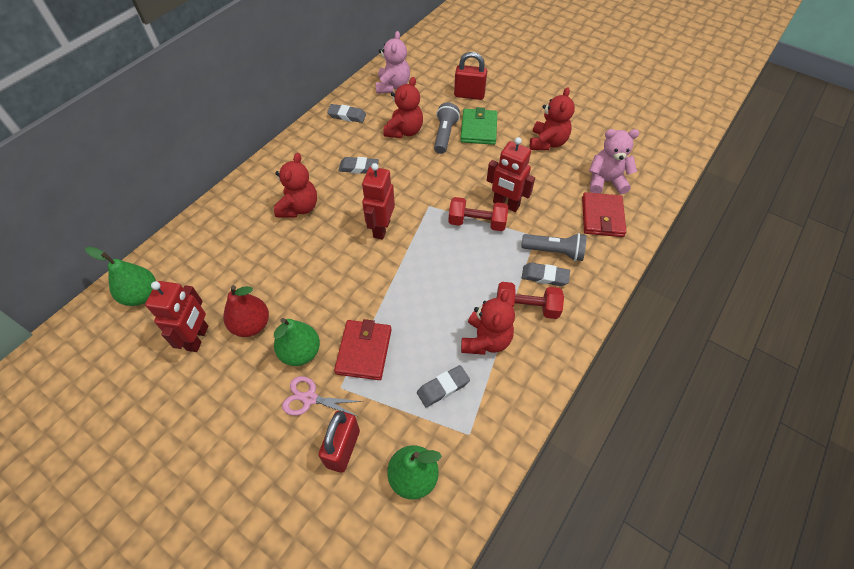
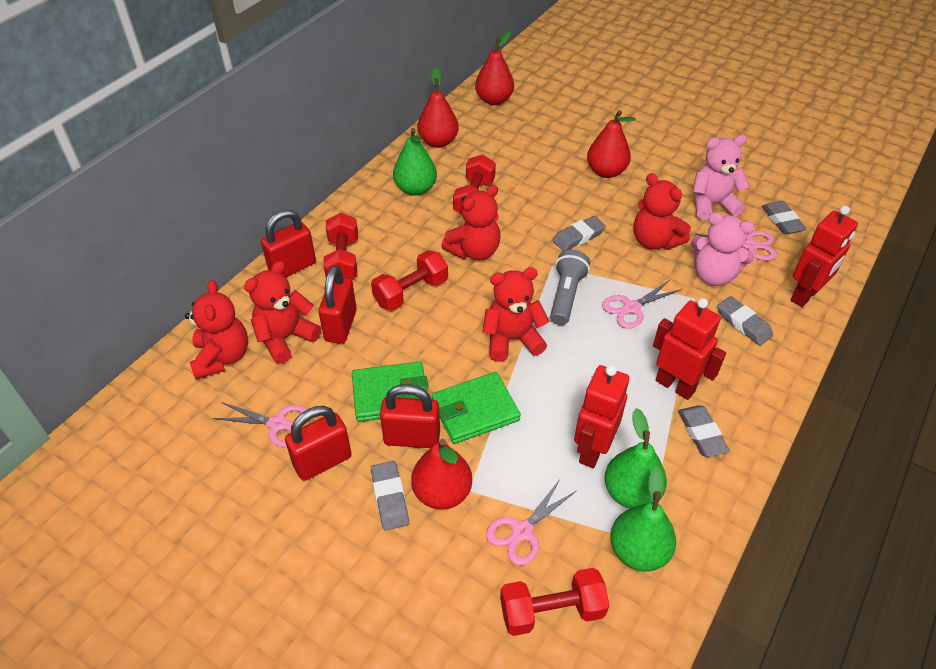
green wallet: [460,107,497,145] = 1 -> [352,361,429,422] [431,372,521,444] = 2
grey eraser: [327,104,366,123] [338,157,379,174] [417,365,470,407] [522,262,570,286] = 4 -> [371,461,409,530] [553,216,606,251] [678,405,730,457] [718,296,773,345] [762,201,806,234] = 5
grey flashlight: [434,103,460,154] [521,233,587,261] = 2 -> [550,250,590,325] = 1
pink scissors: [282,376,363,417] = 1 -> [213,402,308,448] [486,479,576,566] [602,280,682,329] [696,231,777,261] = 4
red dumbbell: [448,197,508,231] [497,282,564,319] = 2 -> [323,213,358,279] [371,250,448,311] [453,154,496,215] [500,568,609,636] = 4
red padlock: [318,411,360,473] [454,52,487,100] = 2 -> [261,210,316,278] [285,406,352,481] [318,265,357,344] [380,384,440,448] = 4
red pear: [223,285,269,337] = 1 -> [411,439,472,510] [417,67,459,148] [475,31,514,105] [587,110,636,178] = 4
red teddy bear: [274,153,317,218] [383,77,423,138] [461,290,515,355] [530,87,575,150] = 4 -> [185,280,248,379] [244,261,321,364] [441,185,501,260] [482,267,550,362] [634,173,691,250] = 5
red wallet: [334,319,391,380] [582,192,626,237] = 2 -> none = 0

